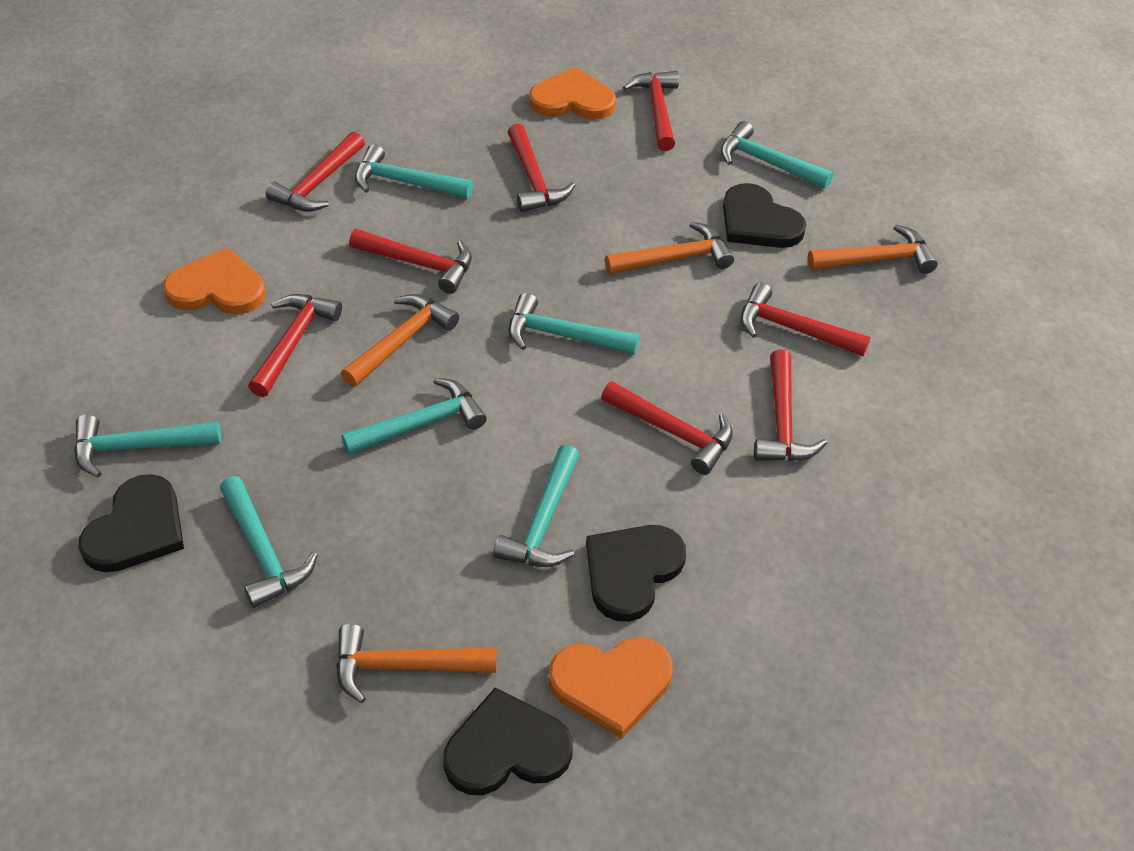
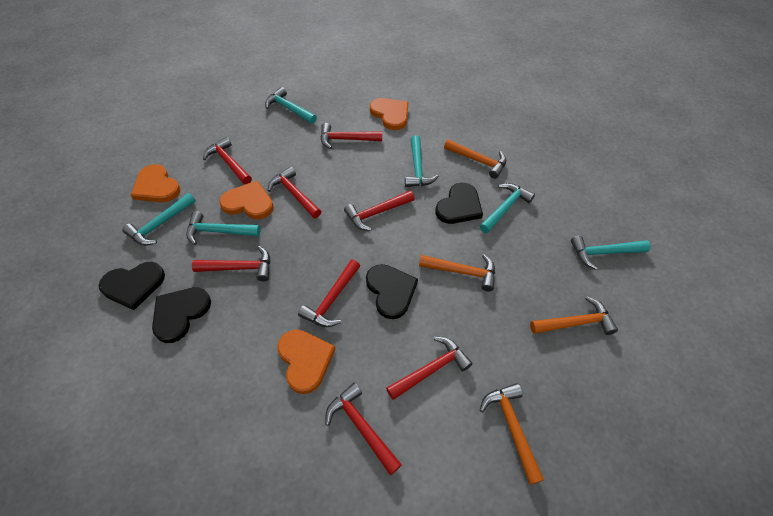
orange heart: [163,247,266,314] [529,67,616,120] [549,637,673,739] = 3 -> [130,164,181,202] [219,181,274,219] [277,330,335,394] [370,98,408,130] = 4
turquoise hammer: [74,414,221,478] [220,476,318,608] [341,378,487,455] [355,144,473,199] [493,445,579,567] [508,293,639,355] [721,121,833,189] = 7 -> [122,193,196,245] [186,211,260,245] [265,87,317,124] [405,136,439,187] [480,183,535,233] [571,236,651,270] = 6

